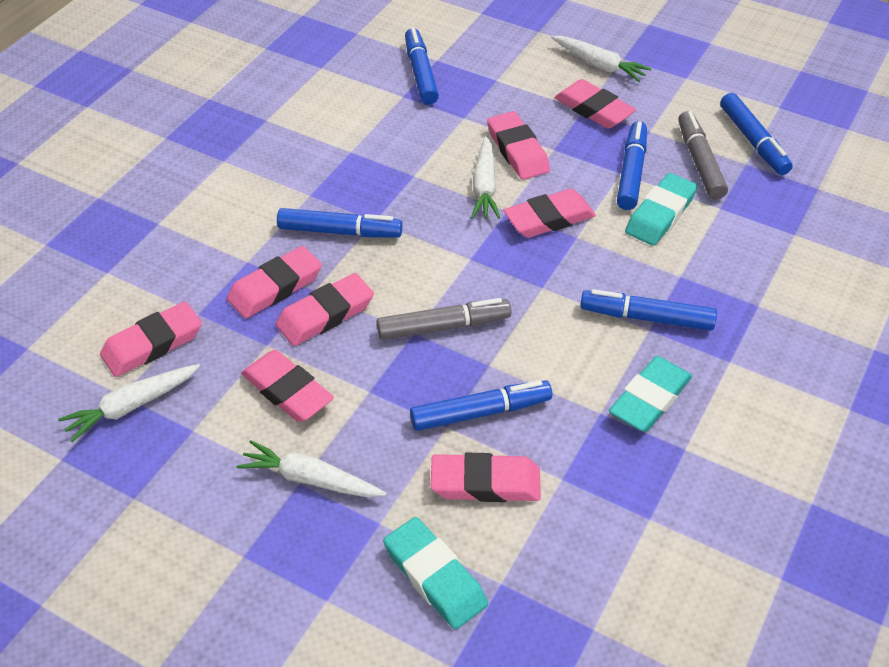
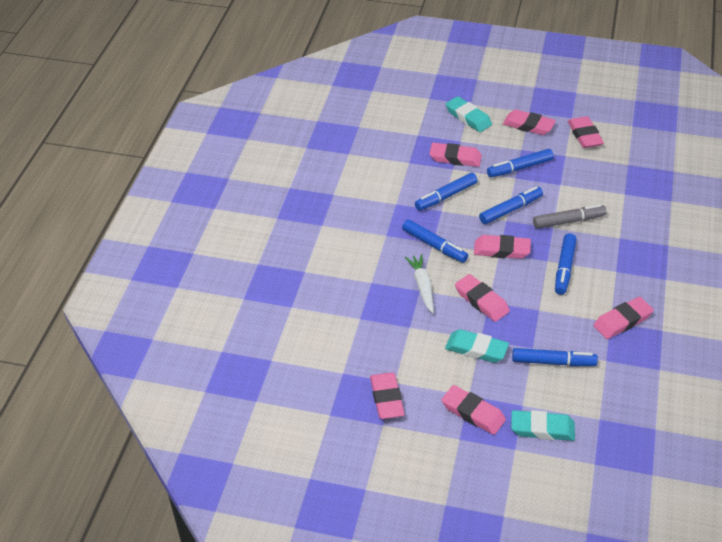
grey marker: [377,298,511,340] [678,111,728,200] = 2 -> [533,204,606,229] = 1
white carrot: [58,364,200,442] [236,440,386,497] [471,136,500,219] [551,36,652,82] = 4 -> [405,254,434,314] = 1

